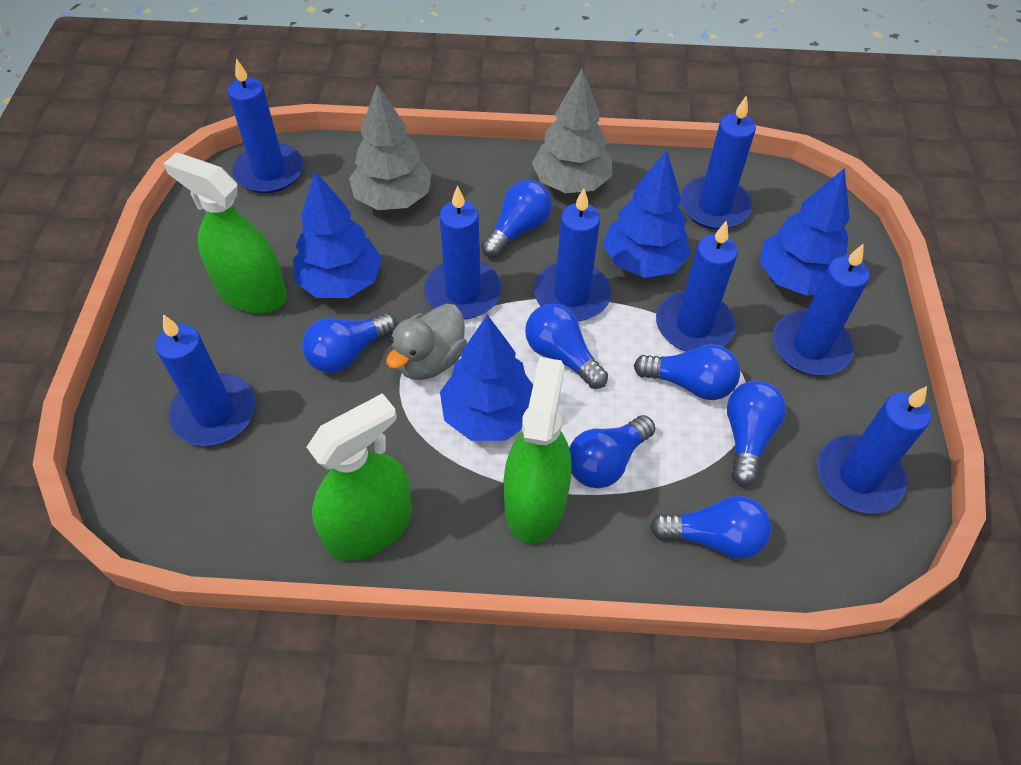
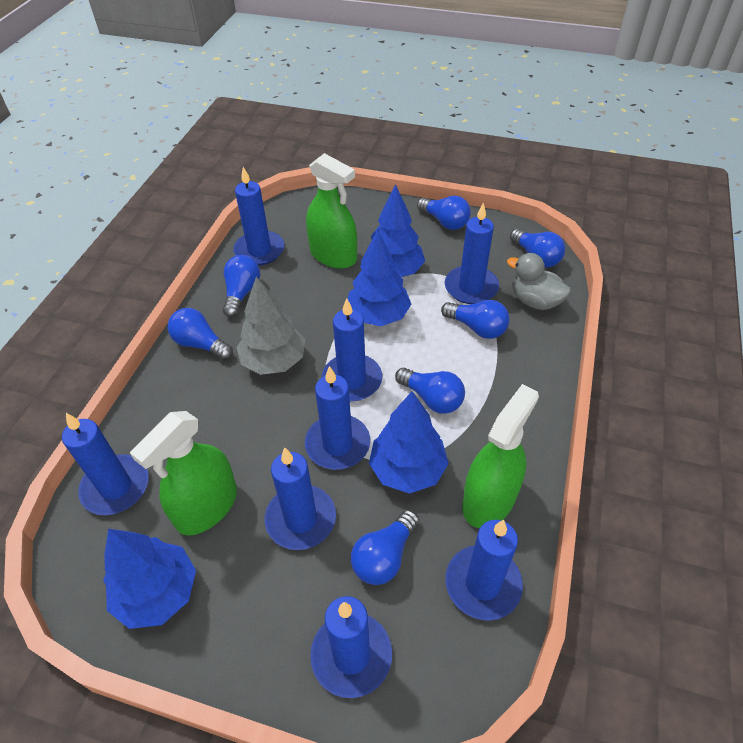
grey tree: [349,84,432,210] [532,69,612,193] = 2 -> [236,277,305,375] = 1

